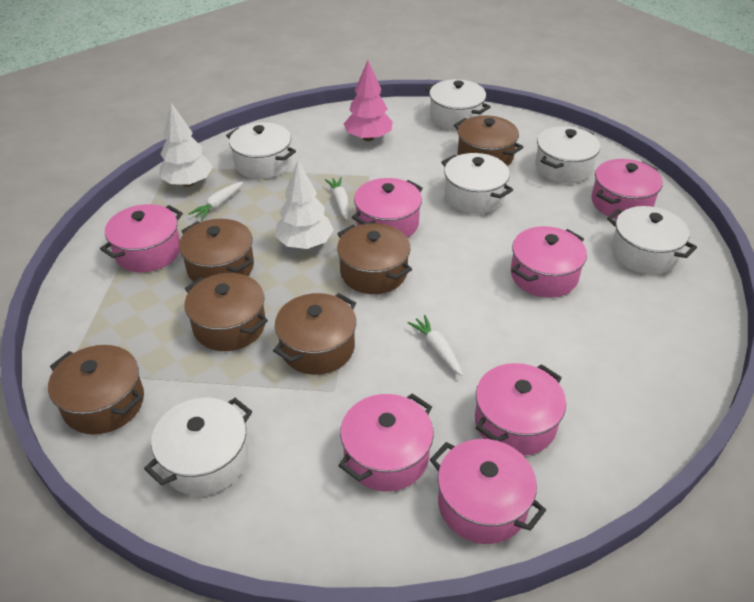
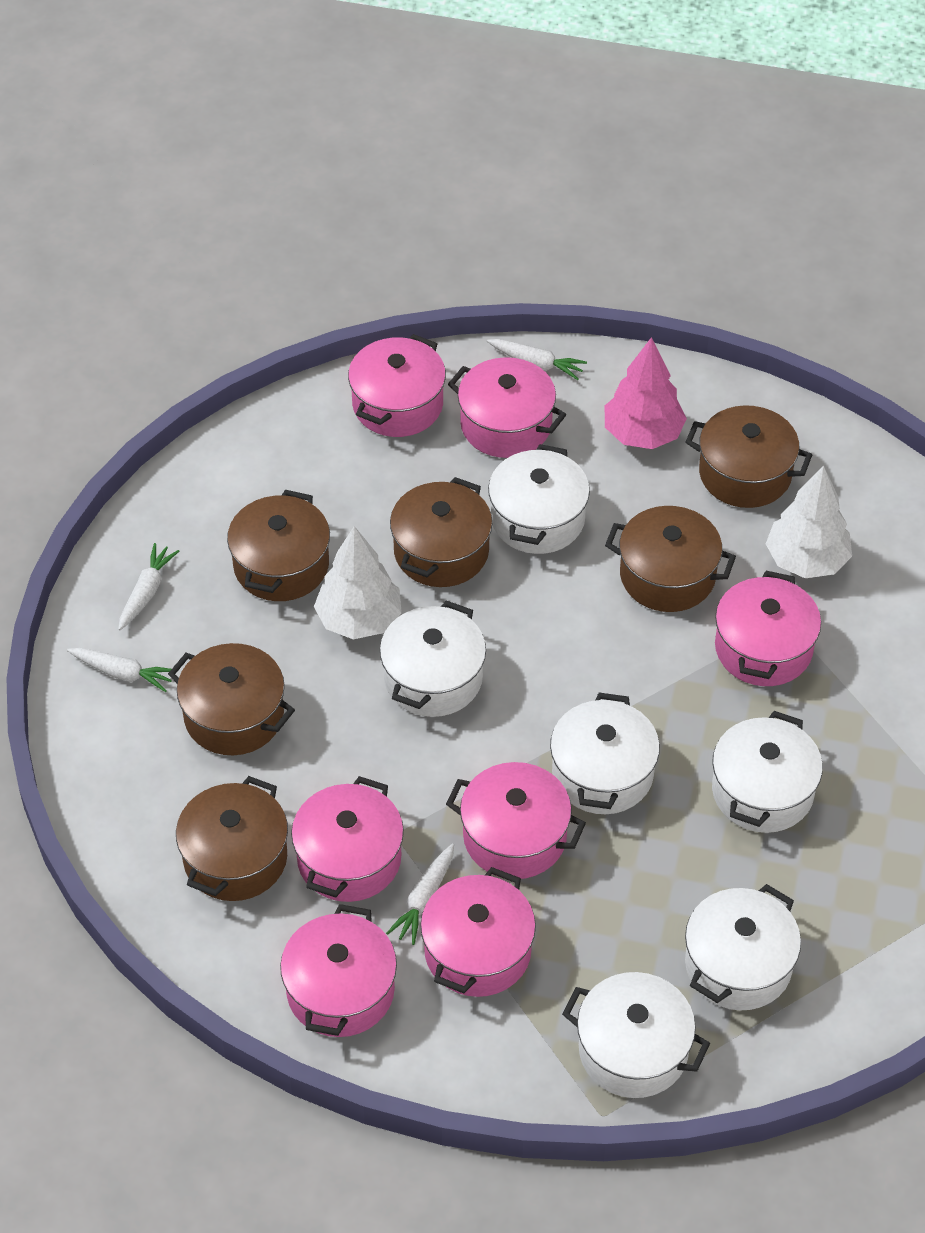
white carrot: [189,181,243,220] [325,177,349,220] [407,315,463,376] = 3 -> [67,648,172,692] [118,543,179,630] [386,844,454,945] [487,339,587,380] = 4

